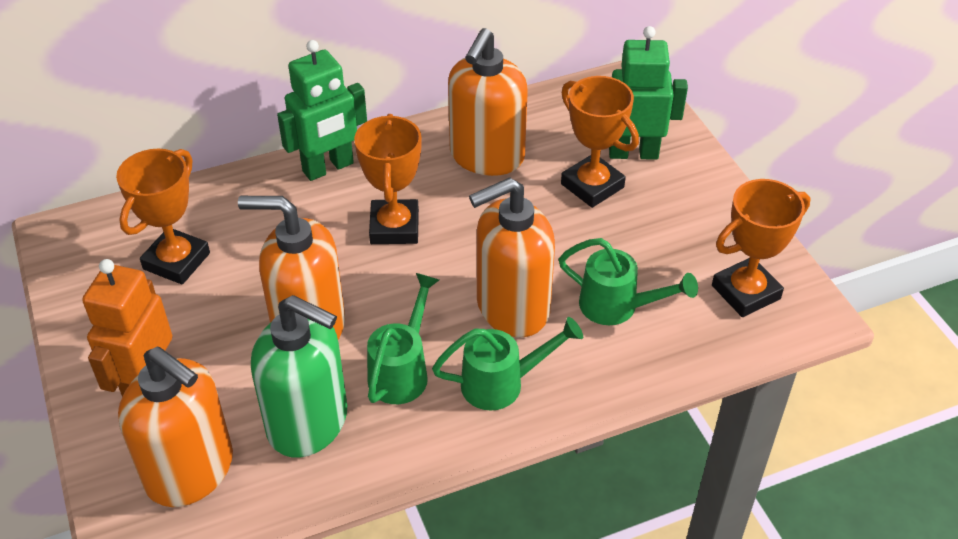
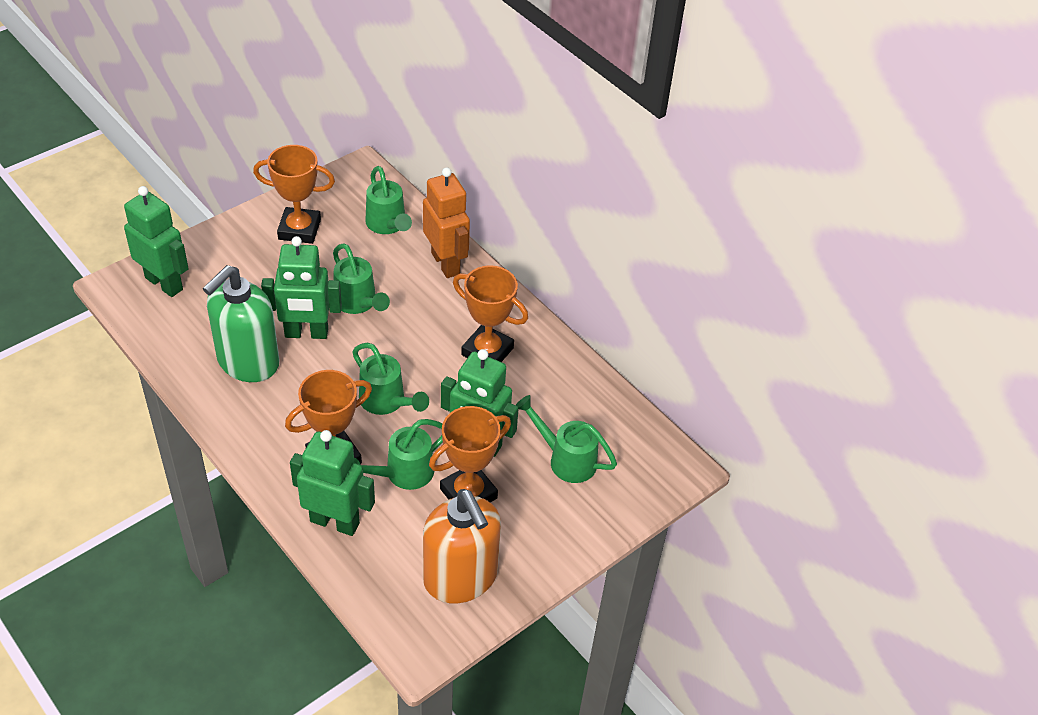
green robot: [277,40,367,181] [609,26,688,160] = 2 -> [124,186,189,297] [261,236,342,339] [290,430,375,536] [441,349,519,457] = 4
green watering can: [367,273,439,404] [432,317,583,411] [558,238,698,325] = 3 -> [333,243,390,314] [352,343,429,415] [354,419,443,490] [365,166,412,234] [516,395,617,483] = 5
orange soap dispenser: [118,347,233,507] [238,196,345,340] [448,28,528,176] [469,177,555,337] = 4 -> [423,489,501,603] = 1

